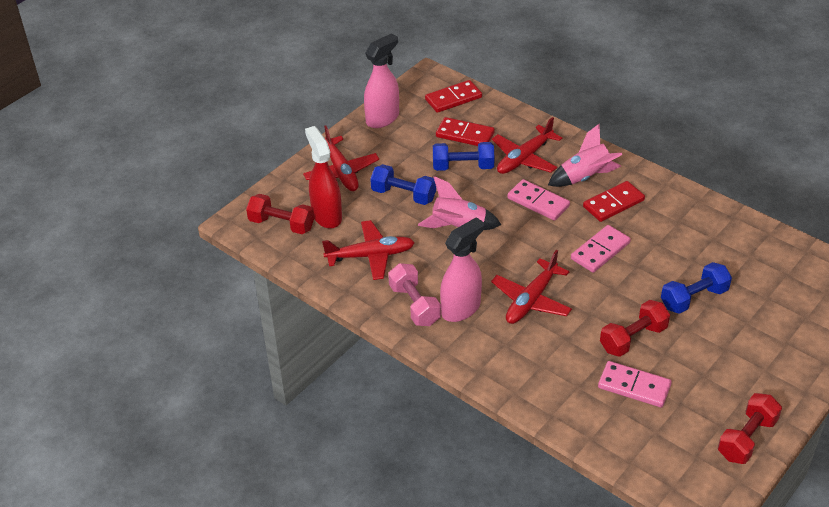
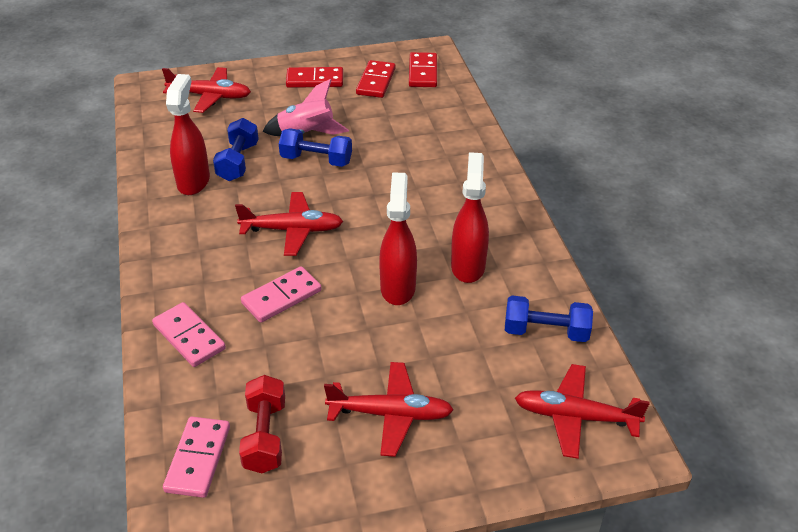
pink dumbbell: [388,263,441,326] = 1 -> none = 0
pink rocket: [418,176,501,230] [548,124,623,187] = 2 -> [262,79,349,136] = 1
pink spray bottle: [364,33,399,128] [440,217,484,322] = 2 -> none = 0
red dumbbell: [246,194,314,234] [600,300,670,357] [718,393,782,464] = 3 -> [239,375,285,473] = 1
red spray bottle: [305,126,342,229] = 1 -> [166,74,210,195] [379,172,417,305] [451,152,489,283] = 3

